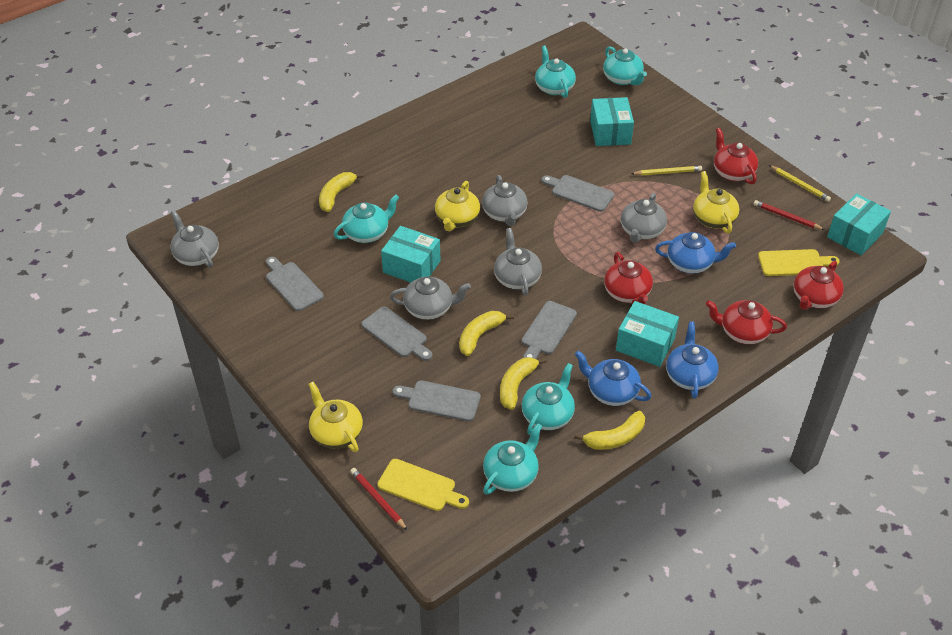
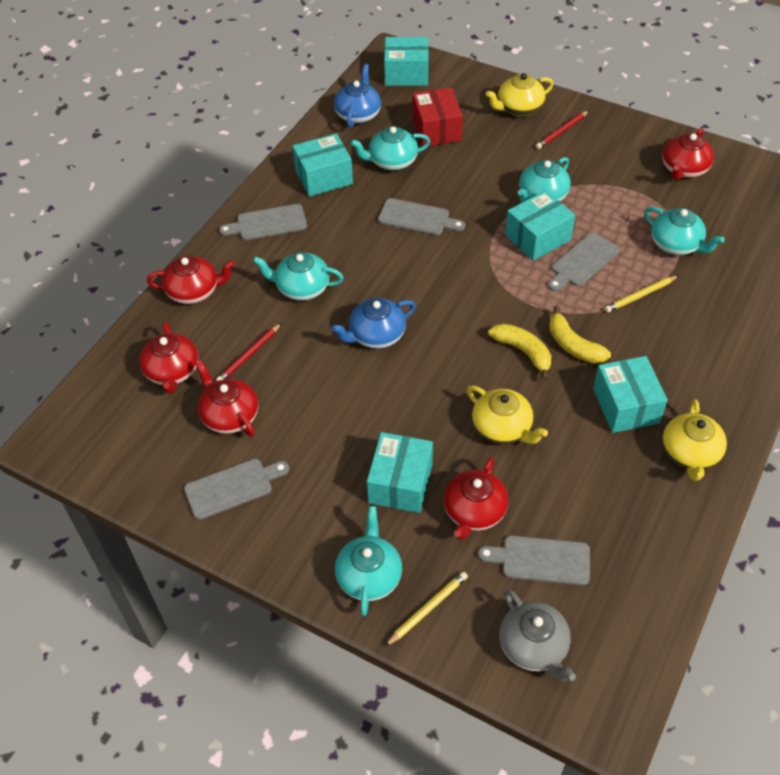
blue teapot: [575,351,652,406] [655,232,736,274] [666,321,718,399] = 3 -> [331,298,416,349] [334,64,381,128] = 2
grey teapot: [171,210,219,268] [390,277,471,320] [482,175,528,226] [494,228,542,296] [621,193,667,243] = 5 -> [500,589,576,681] = 1
red box: none = 0 -> [413,88,463,146] = 1
red teapot: [604,252,653,304] [706,300,787,344] [714,128,758,184] [793,261,844,310] = 4 -> [139,321,198,394] [147,256,235,304] [195,360,258,437] [444,457,508,540] [662,128,714,180] = 5
turquoise box: [381,226,441,283] [590,97,634,146] [616,301,679,367] [827,193,891,255] = 4 -> [293,133,353,197] [367,432,433,513] [384,37,429,86] [505,190,575,261] [593,356,668,433] = 5
yellow banana: [319,172,364,212] [459,311,514,356] [500,357,547,410] [574,411,645,450] = 4 -> [488,323,551,380] [549,306,611,363] = 2
yellow cutting board: [377,459,469,511] [758,249,840,276] = 2 -> none = 0

